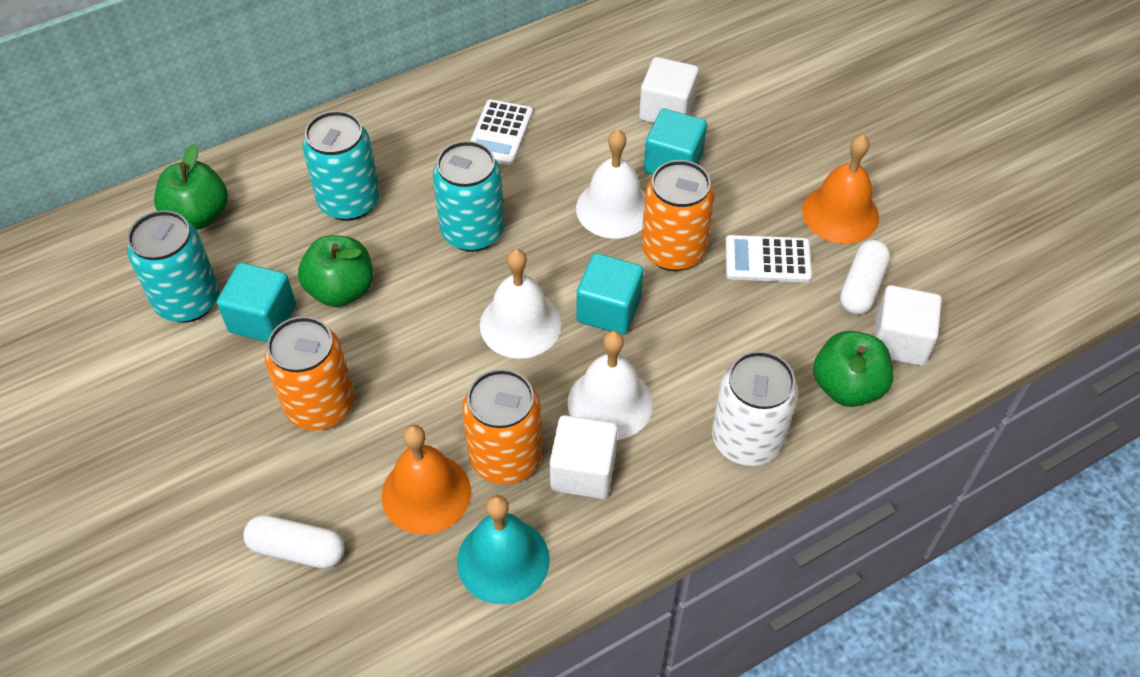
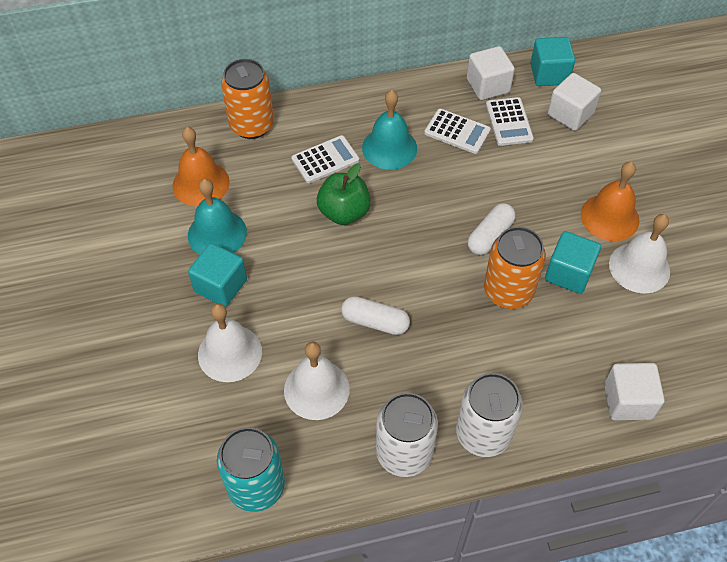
green apple: [154,144,228,230] [298,235,373,307] [813,331,894,407] = 3 -> [317,164,371,225] = 1
orange can: [265,316,354,430] [462,369,542,484] [641,160,715,271] = 3 -> [221,59,274,139] [484,227,546,309] = 2
turquoise bell: [457,495,550,604] = 1 -> [188,179,247,255] [362,90,417,170] = 2
turquoise can: [127,210,219,323] [302,111,380,221] [433,141,505,252] = 3 -> [217,427,285,512] = 1
white calculator: [470,99,533,165] [725,235,812,283] = 2 -> [291,135,359,183] [424,109,491,154] [486,97,534,146] = 3
white can: [712,351,798,466] = 1 -> [376,393,438,477] [456,373,523,457] = 2

